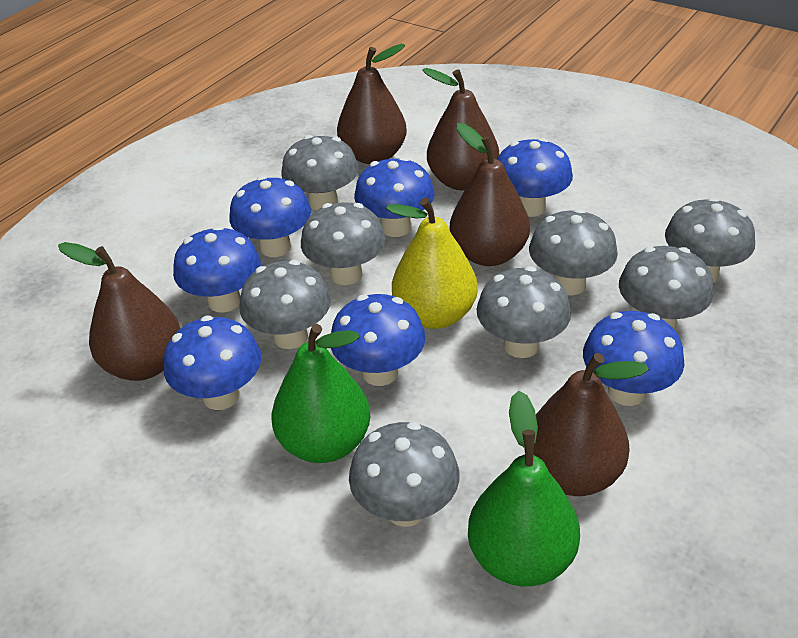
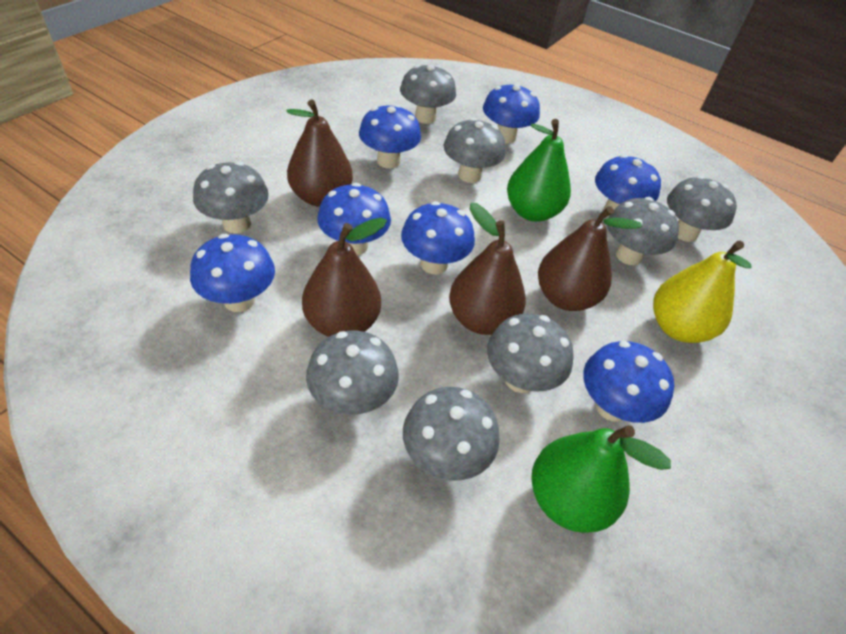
brown pear: [58,242,180,381] [337,44,407,164] [422,68,499,190] [450,123,530,266] [524,353,649,496] = 5 -> [286,99,353,207] [302,218,387,337] [449,203,526,335] [538,206,642,311] = 4

